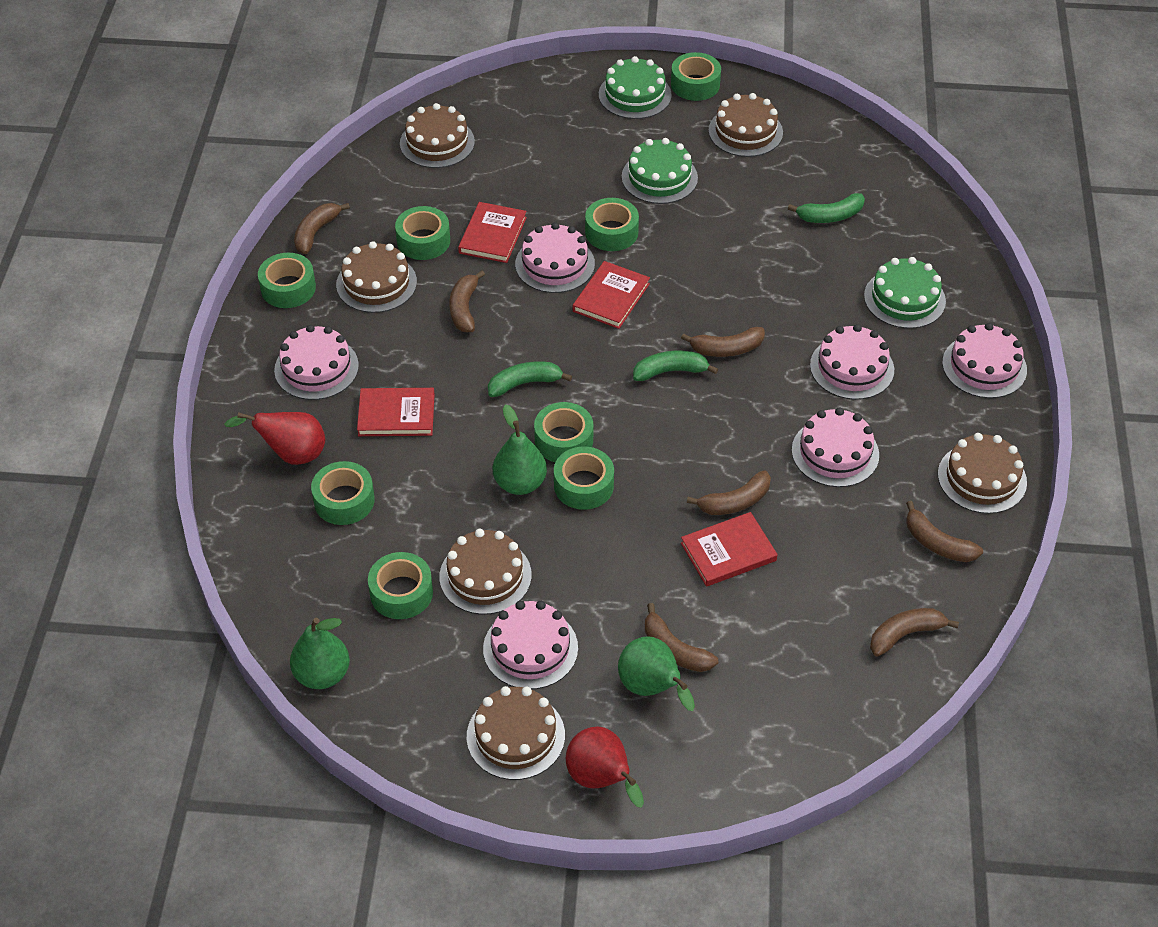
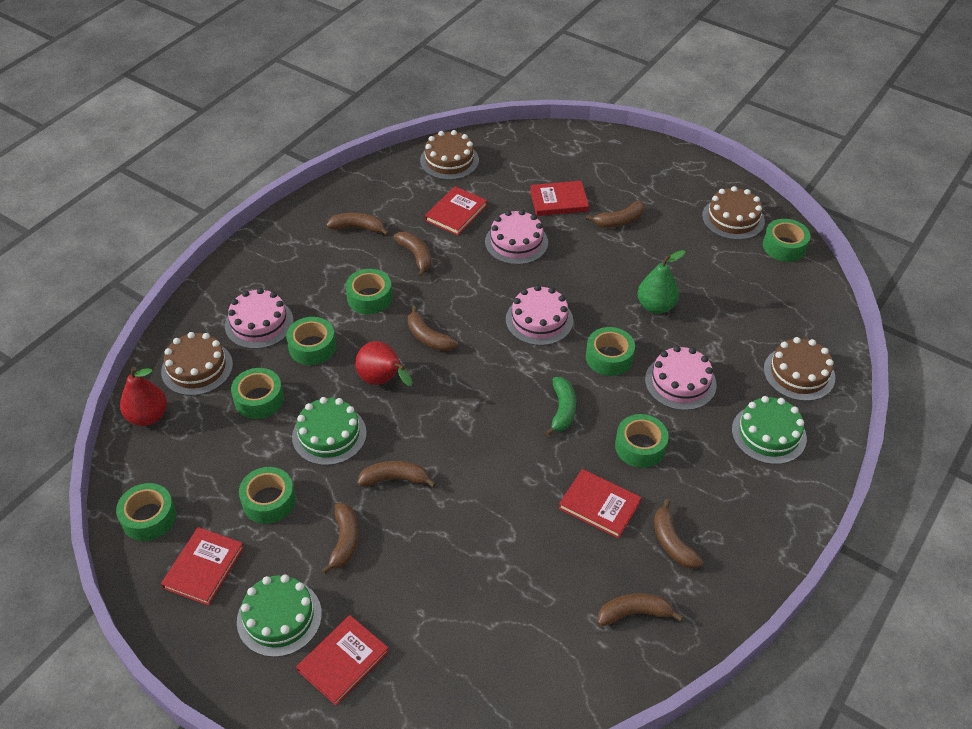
brown banana: [294,203,350,254] [449,270,485,332] [645,603,718,672] [681,327,765,357] [687,470,771,515] [870,608,959,657] [906,501,983,562] = 7 -> [321,503,359,574] [326,213,389,236] [357,461,436,488] [393,232,431,277] [408,306,458,351] [586,201,645,228] [598,593,683,626] [654,499,703,569] = 8
brown cake: [336,241,417,313] [400,103,475,168] [440,529,532,615] [467,686,565,780] [708,93,783,157] [938,433,1027,514] = 6 -> [161,332,233,396] [420,130,479,180] [702,186,765,240] [764,337,835,401] = 4
green banana: [488,361,572,397] [633,351,718,381] [788,193,865,223] = 3 -> [545,377,576,436] = 1
green pear: [290,618,350,689] [493,405,547,495] [618,636,695,711] = 3 -> [637,250,686,314] = 1
pink cake: [274,325,359,400] [483,601,578,689] [515,222,595,293] [792,407,879,487] [810,324,894,400] [942,323,1027,398] = 6 -> [225,288,294,349] [485,210,548,265] [506,285,573,346] [645,346,717,410] = 4
red book: [357,388,435,436] [458,202,527,263] [573,261,650,329] [681,512,778,587] = 4 -> [161,527,244,606] [296,615,389,706] [425,186,487,235] [530,181,589,216] [559,469,642,539] = 5

